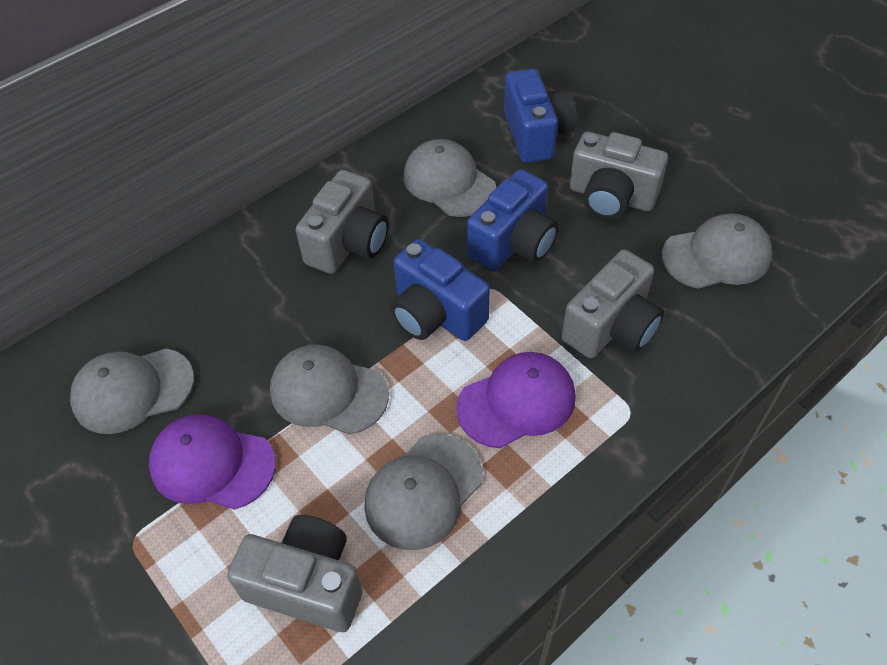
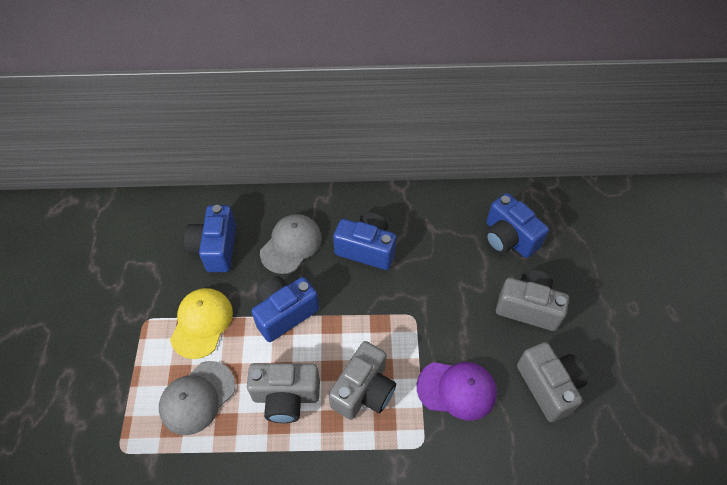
blue camera: [391,239,490,341] [467,169,559,271] [504,69,577,163] = 3 -> [184,205,236,272] [251,276,319,342] [333,212,397,270] [485,193,549,258] = 4
grey cap: [70,348,194,434] [270,344,389,435] [364,434,483,550] [403,139,496,217] [662,213,773,289] = 5 -> [159,361,235,435] [260,214,322,274] = 2
purple cap: [149,414,276,510] [456,352,576,448] = 2 -> [417,362,497,421] = 1
yellow cap: none = 0 -> [170,288,233,359] = 1

